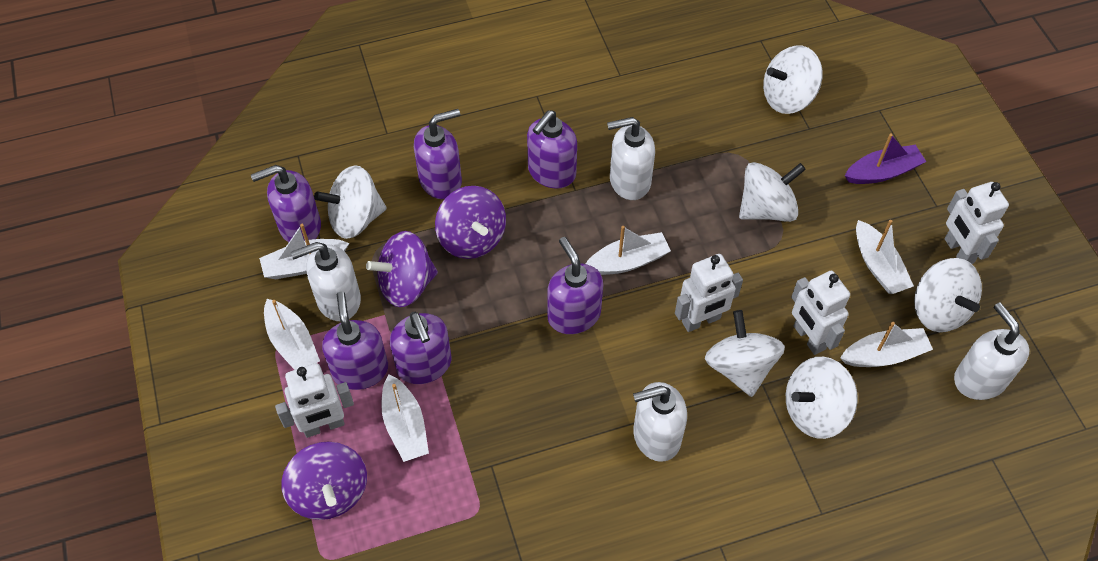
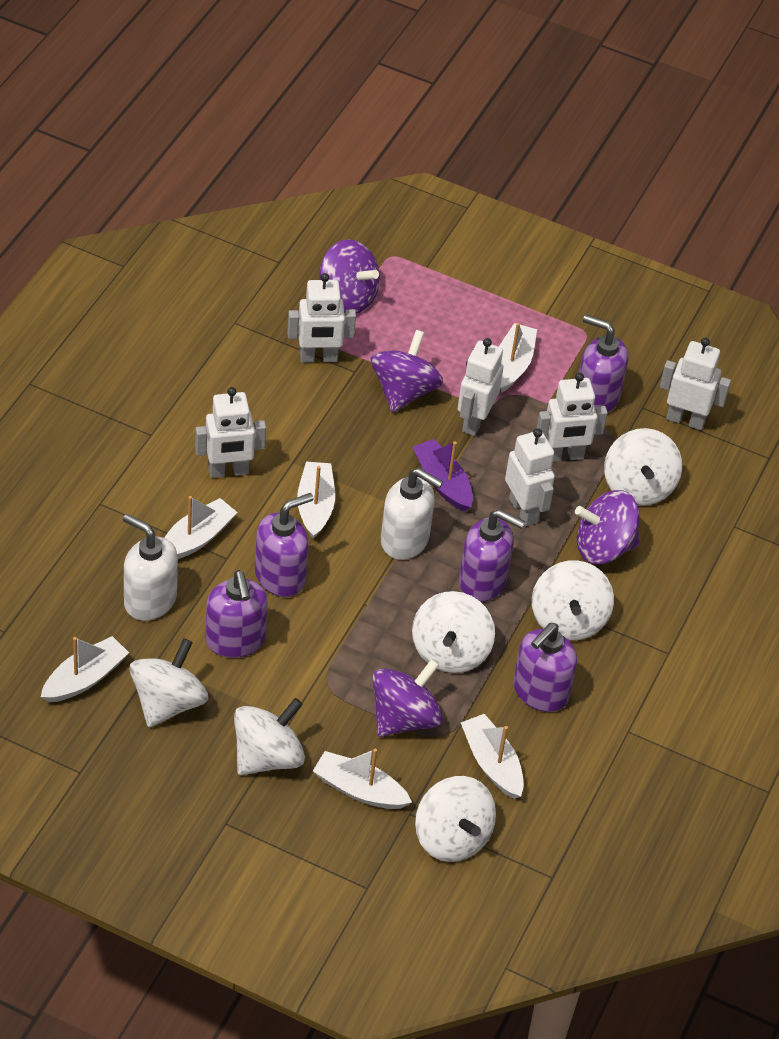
purple soap dispenser: [251,165,321,242] [322,292,388,390] [390,312,451,384] [414,109,462,199] [527,110,577,189] [548,237,603,334] = 6 -> [205,570,268,658] [255,493,314,597] [459,509,525,602] [513,623,577,712] [579,315,628,413] = 5
purple spinning top: [281,442,367,520] [366,231,438,307] [435,186,506,259] = 3 -> [320,239,380,314] [371,330,443,413] [372,659,443,737] [575,490,640,564] = 4
white robot: [275,363,354,438] [675,254,743,332] [791,271,850,355] [945,182,1009,264] = 4 -> [195,387,266,478] [287,273,356,363] [458,338,503,436] [505,428,555,526] [536,373,608,462] [660,338,731,430] = 6
white soap dispenser: [291,242,361,321] [607,117,655,200] [633,382,687,462] [954,302,1029,400] = 4 -> [123,514,178,621] [381,468,443,560] = 2

